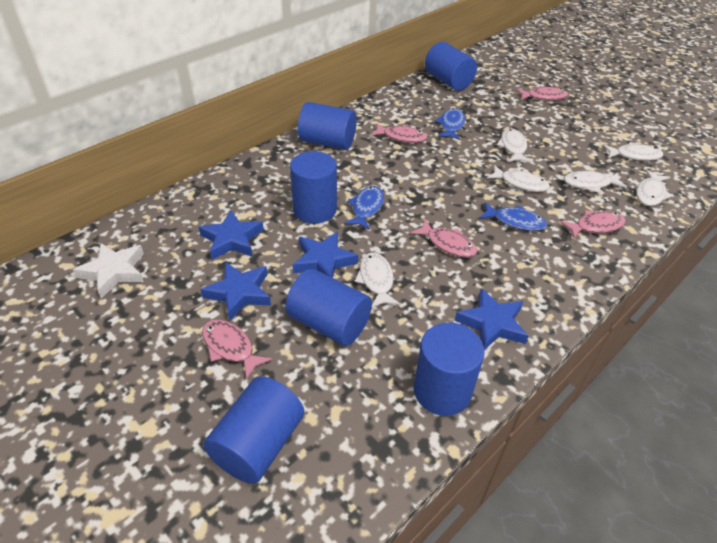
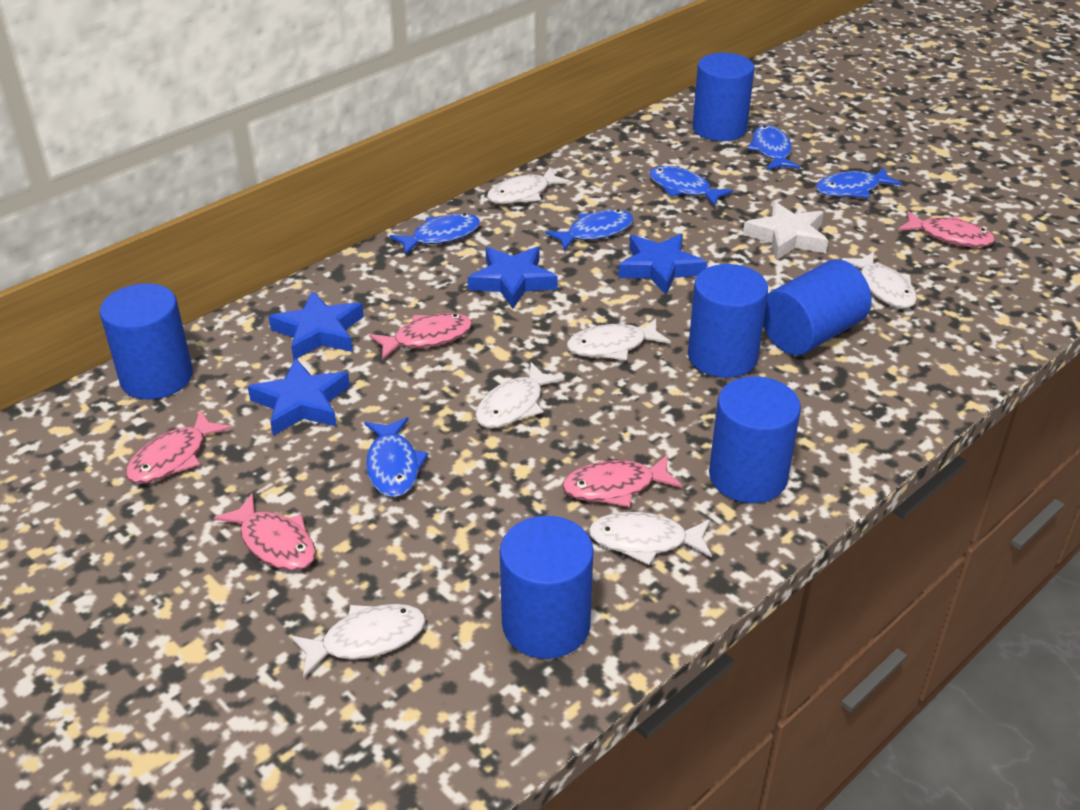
blue fish: [344,186,384,230] [435,108,465,140] [479,202,547,231] = 3 -> [364,417,428,497] [389,213,480,255] [545,209,634,251] [649,166,733,207] [747,125,800,170] [816,167,902,198] = 6

